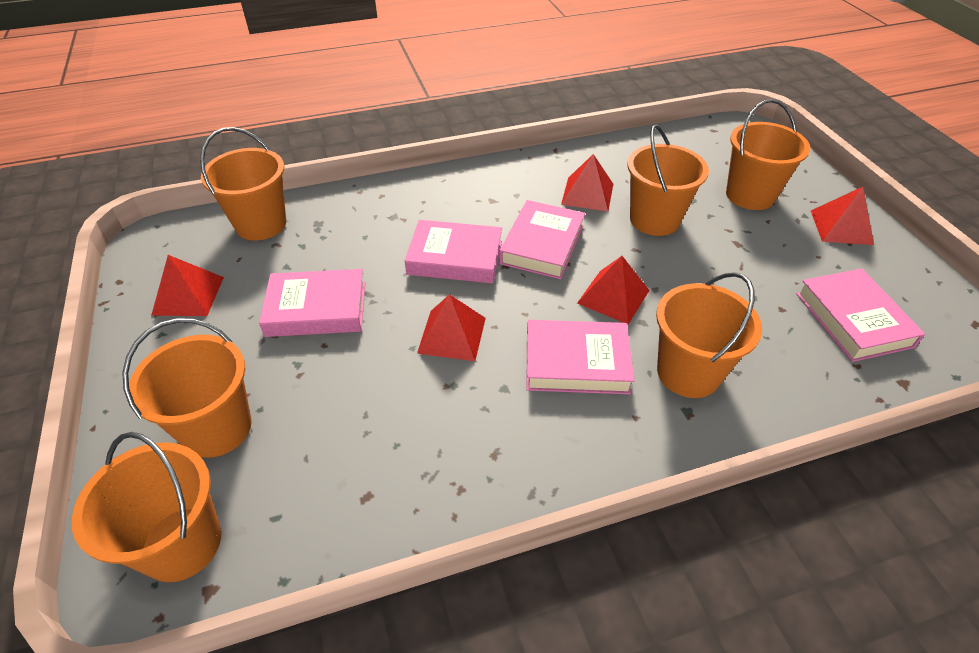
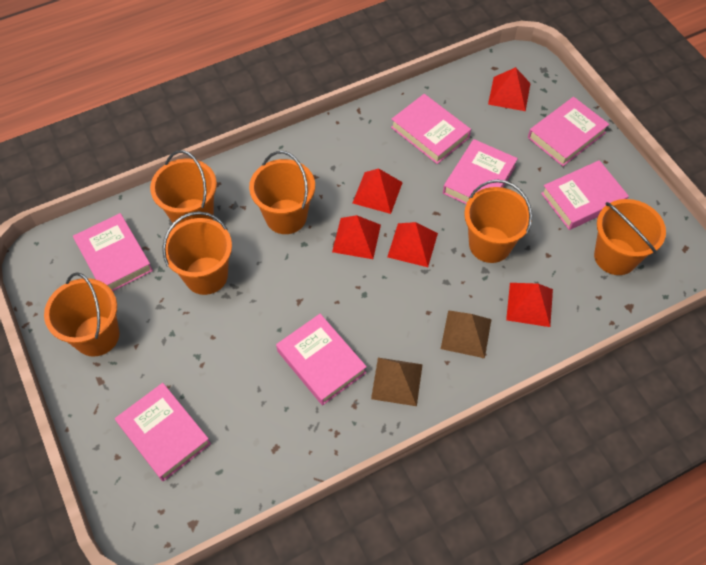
brown pyramid: none = 0 -> [371,358,423,406] [441,310,491,358] = 2
pink book: [259,269,365,337] [405,220,502,283] [499,200,585,279] [526,320,635,394] [796,268,925,362] = 5 -> [73,213,153,291] [115,383,211,481] [276,314,367,405] [391,94,471,164] [443,139,518,204] [528,97,609,166] [541,160,629,230] = 7

